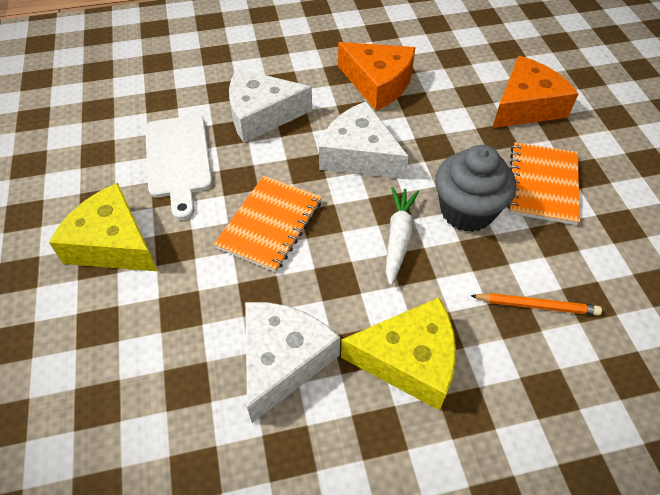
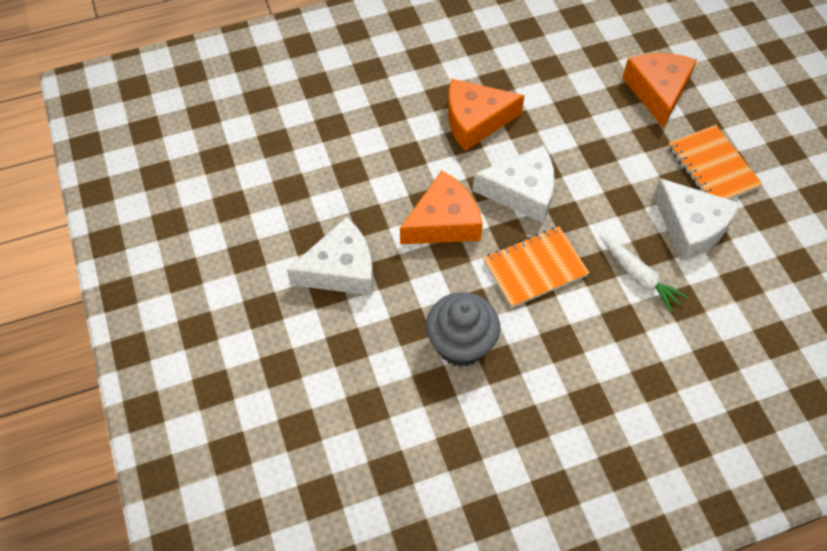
orange cheese: [338,42,415,110] [492,56,578,128] = 2 -> [400,171,483,244] [448,79,525,151] [622,53,697,128] = 3
orange pencil: [470,293,602,316] = 1 -> none = 0
white cutting board: [145,115,213,220] = 1 -> none = 0
yellow cheese: [49,183,157,271] [341,297,456,411] = 2 -> none = 0

